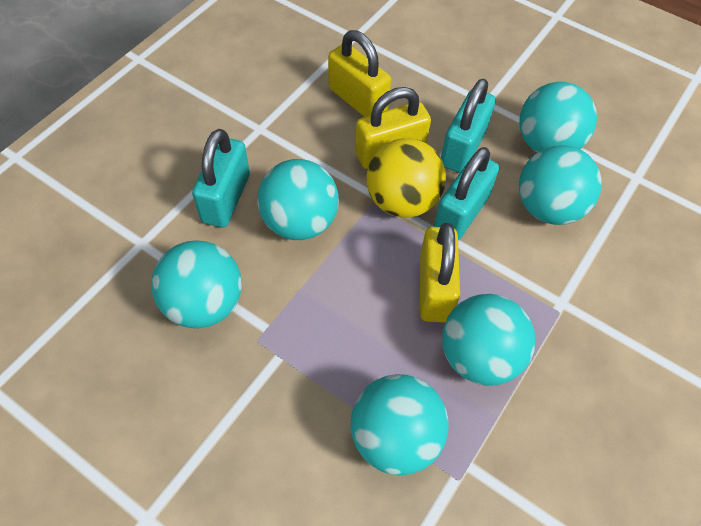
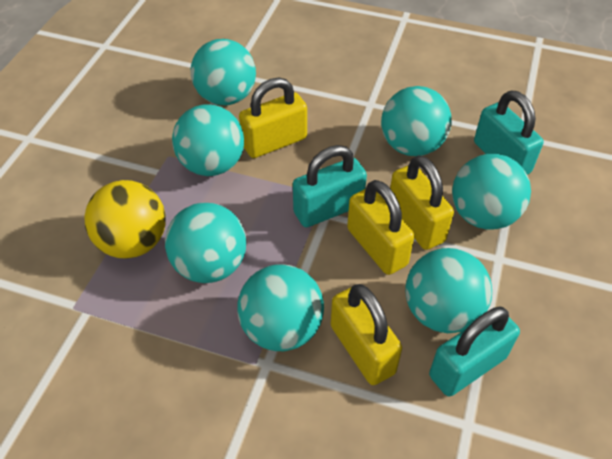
turquoise ball: [151,240,242,328] [257,159,339,240] [350,374,449,475] [442,294,535,386] [519,82,597,153] [519,145,602,225] = 6 -> [165,203,246,283] [172,104,244,176] [191,39,256,105] [237,264,324,351] [381,86,452,156] [405,248,492,333] [452,154,531,229] = 7
yellow padlock: [328,30,391,117] [355,87,431,169] [420,223,460,323] = 3 -> [239,78,307,158] [331,284,402,385] [347,180,414,275] [390,155,454,250] = 4

